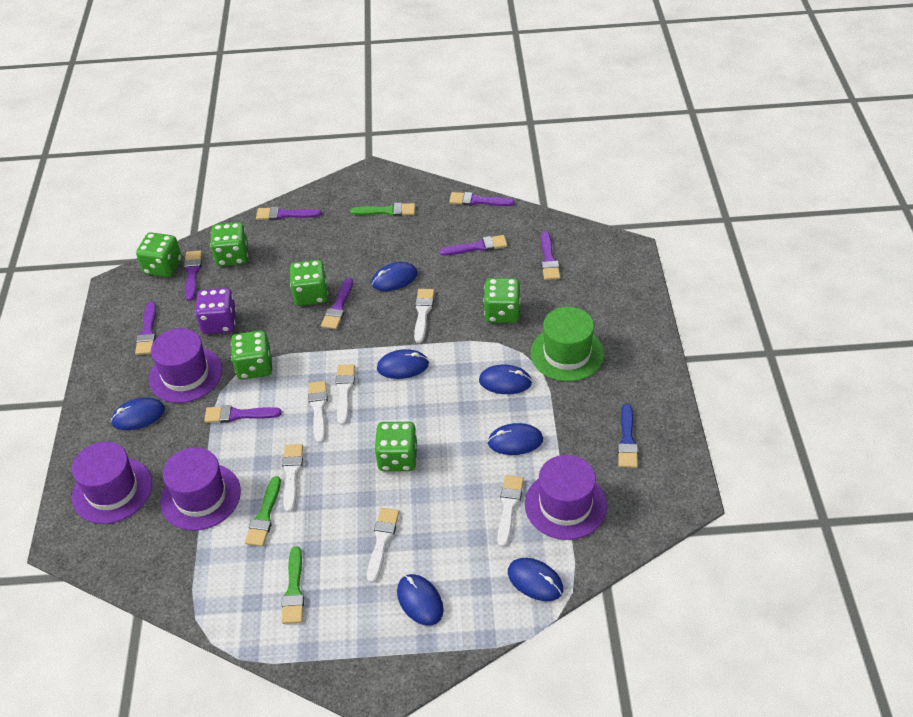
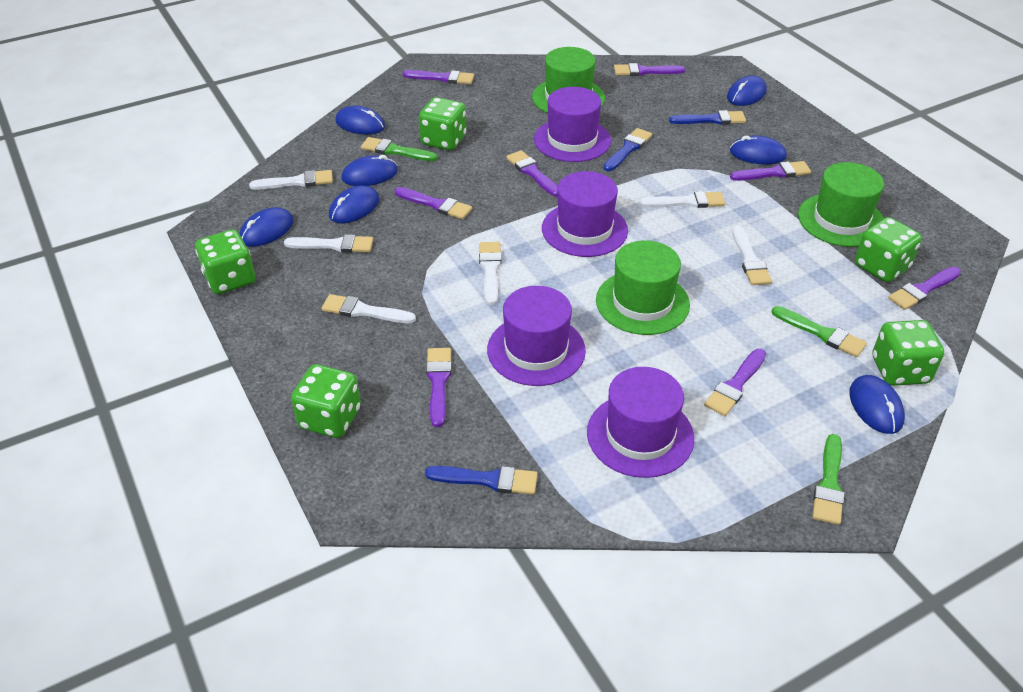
blue brush: [618,404,638,468] = 1 -> [425,466,538,495] [603,128,652,171] [669,110,746,125] = 3
green dice: [136,232,182,277] [210,222,248,266] [231,331,272,380] [290,260,328,306] [374,422,417,471] [483,278,521,323] = 6 -> [195,229,255,294] [291,364,361,438] [419,97,467,150] [855,217,922,282] [872,320,944,386] = 5
green hat: [531,307,604,381] = 1 -> [532,47,605,113] [596,240,690,335] [798,162,884,247] = 3
purple dice: [195,288,237,334] = 1 -> none = 0

